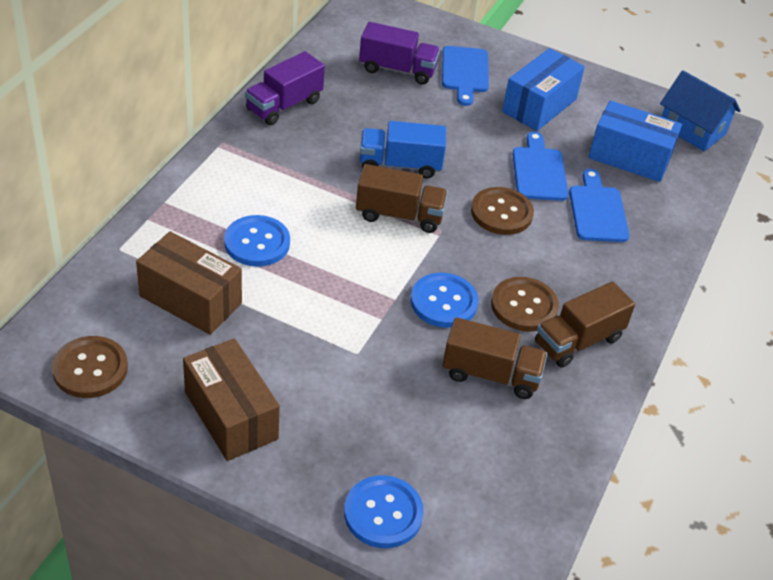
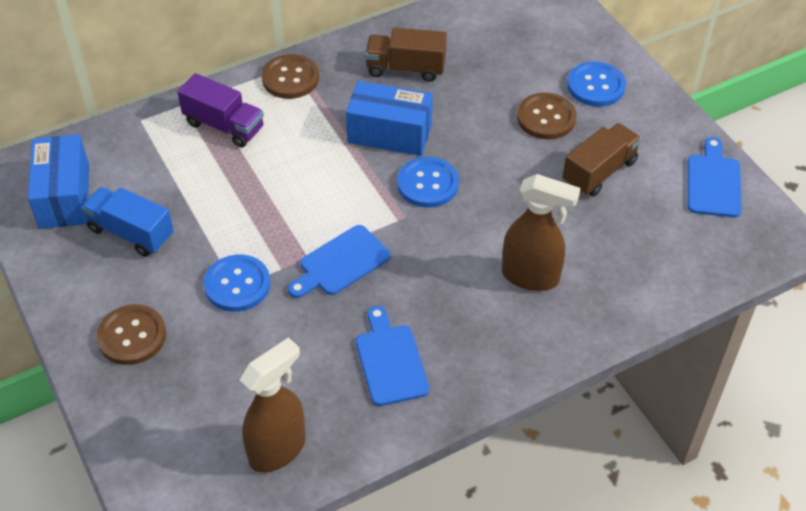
blue house: [660,70,741,151] = 1 -> none = 0
brown box: [136,231,242,335] [183,338,280,461] = 2 -> none = 0
brown spray bottle: none = 0 -> [240,337,305,473] [502,174,580,291] = 2
brown truck: [356,164,448,233] [442,317,547,399] [535,281,635,368] = 3 -> [365,27,447,82] [563,123,642,197] = 2
purple truck: [245,51,325,125] [359,22,440,85] = 2 -> [178,73,264,148] = 1

